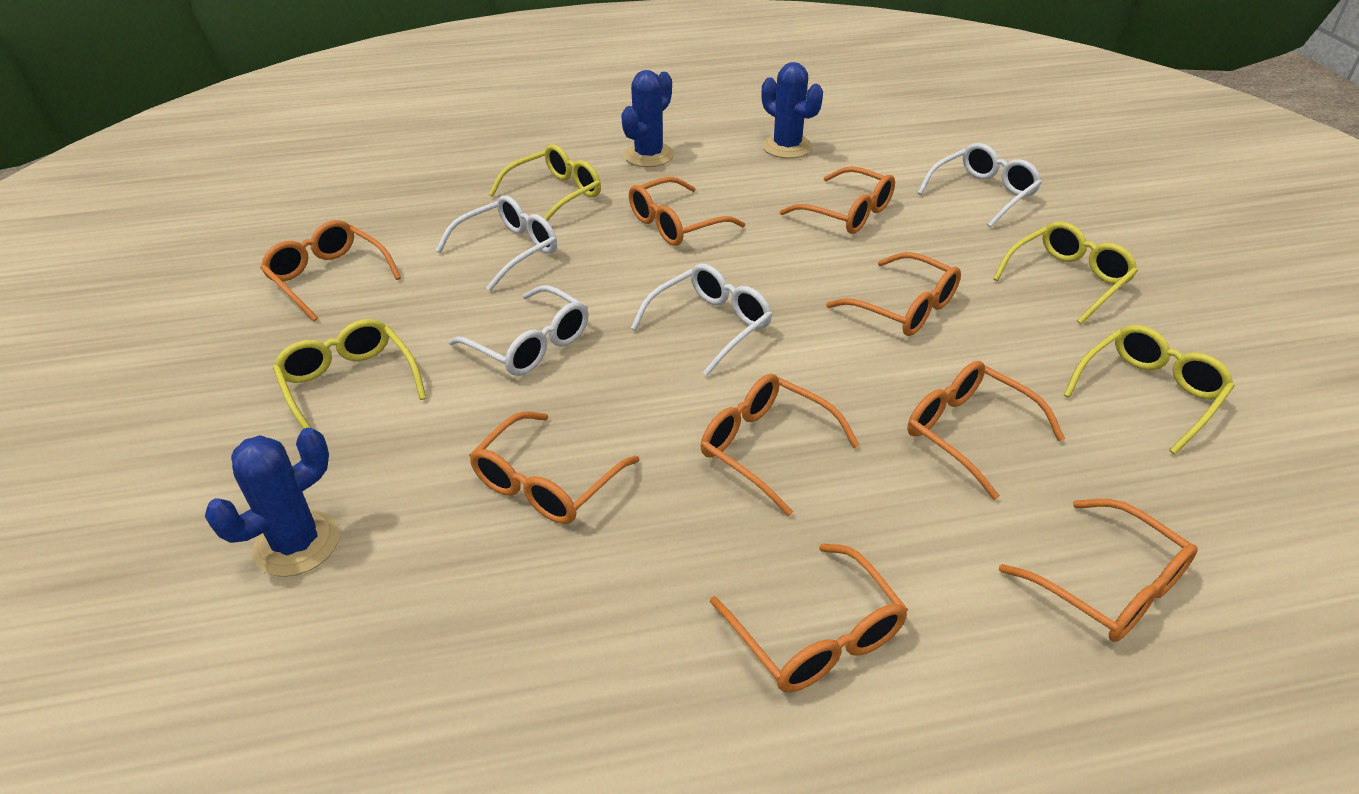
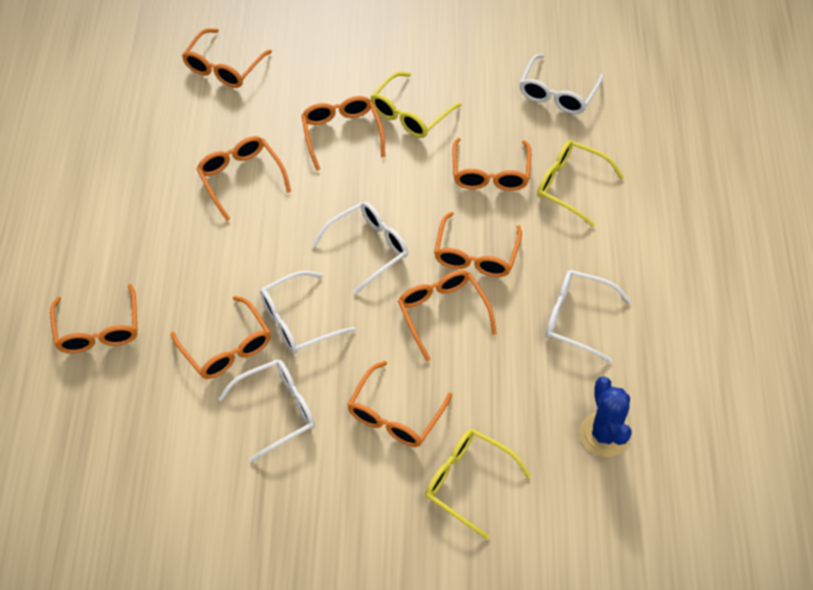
blue cactus: [205,428,340,577] [621,70,674,167] [762,62,823,158] = 3 -> [580,376,631,457] = 1
white glasses: [435,195,557,291] [448,285,589,376] [631,264,772,376] [918,143,1042,228] = 4 -> [218,359,315,462] [260,270,356,354] [312,201,408,294] [519,54,603,114] [546,270,631,362] = 5
yellow glasses: [273,319,426,429] [489,144,601,221] [993,222,1138,324] [1064,325,1235,454] = 4 -> [370,72,462,138] [425,429,531,540] [537,140,624,227] = 3

